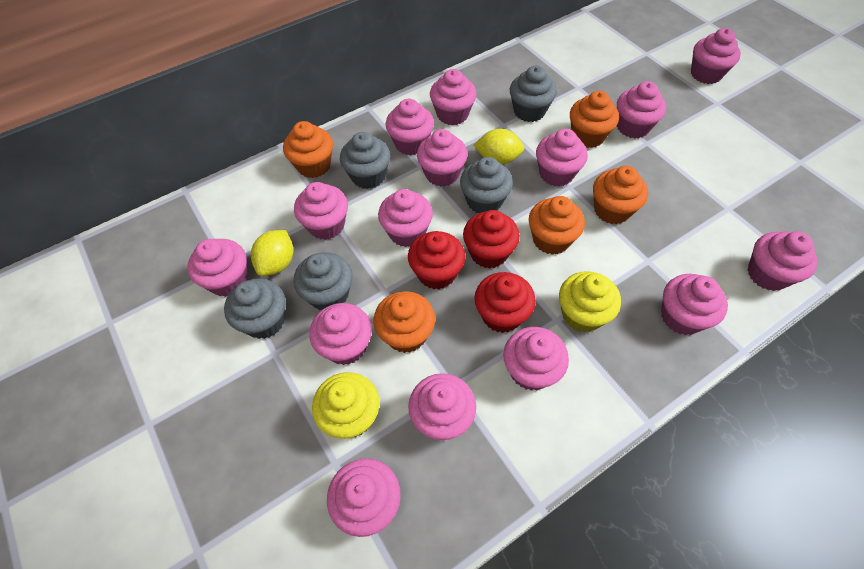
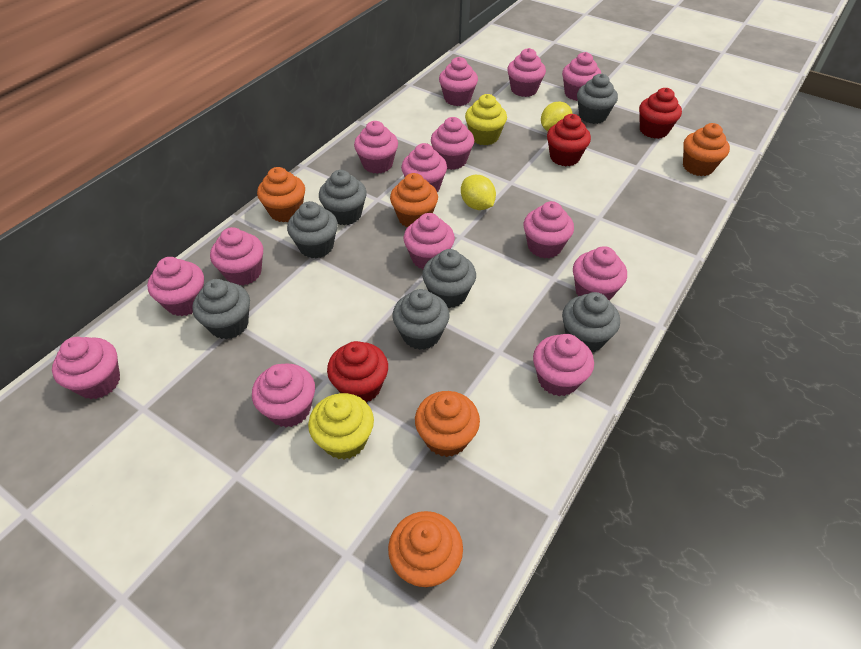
grey cupcake: [224,278,286,339] [293,252,353,310] [340,132,391,189] [460,157,513,213] [510,66,557,122] = 5 -> [192,279,250,339] [287,201,338,259] [319,170,367,225] [393,289,450,350] [422,249,476,308] [562,292,620,352] [577,74,618,124] = 7
pink cupcake: [188,239,248,297] [294,182,348,240] [309,303,372,365] [327,458,401,537] [378,189,433,247] [386,99,434,155] [408,373,476,440] [417,129,468,187] [430,69,476,125] [503,327,569,391] [536,129,588,187] [617,81,666,139] [661,274,728,335] [691,28,741,84] [748,231,818,291] = 15 -> [52,337,120,399] [147,257,204,316] [210,227,263,285] [252,364,315,427] [354,121,398,174] [401,143,447,192] [404,213,455,270] [431,117,474,170] [439,57,478,106] [507,48,546,97] [523,201,574,258] [533,334,594,396] [562,52,601,101] [573,246,627,301] = 14

